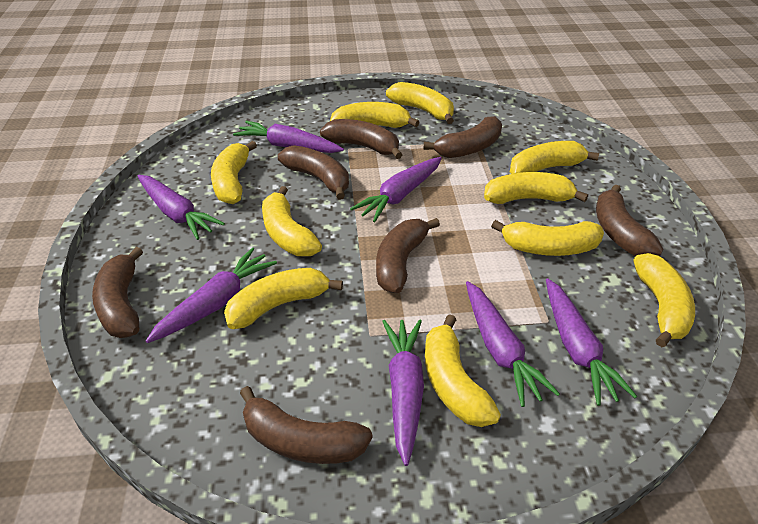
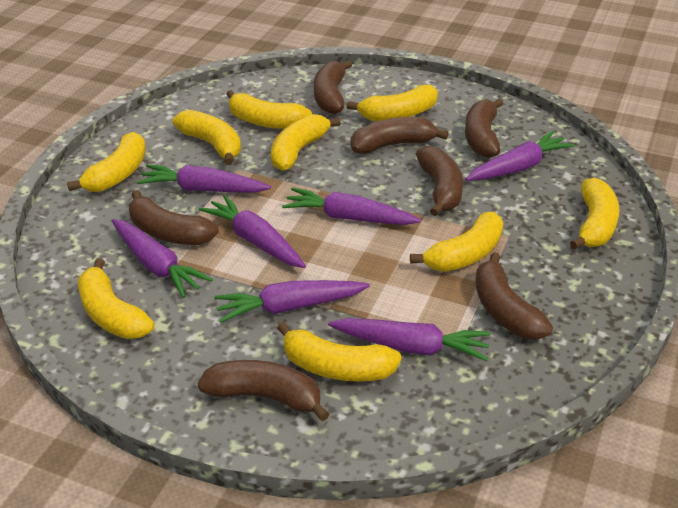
yellow banana: [211,141,257,204] [224,268,343,329] [262,186,322,256] [330,102,420,128] [386,82,454,124] [425,314,501,427] [484,172,588,204] [491,220,604,256] [510,141,599,174] [633,253,695,347] = 10 -> [67,132,146,192] [78,258,155,339] [173,110,241,165] [226,90,312,129] [271,114,341,171] [277,322,402,381] [347,85,438,121] [410,212,503,272] [570,178,620,250] = 9

